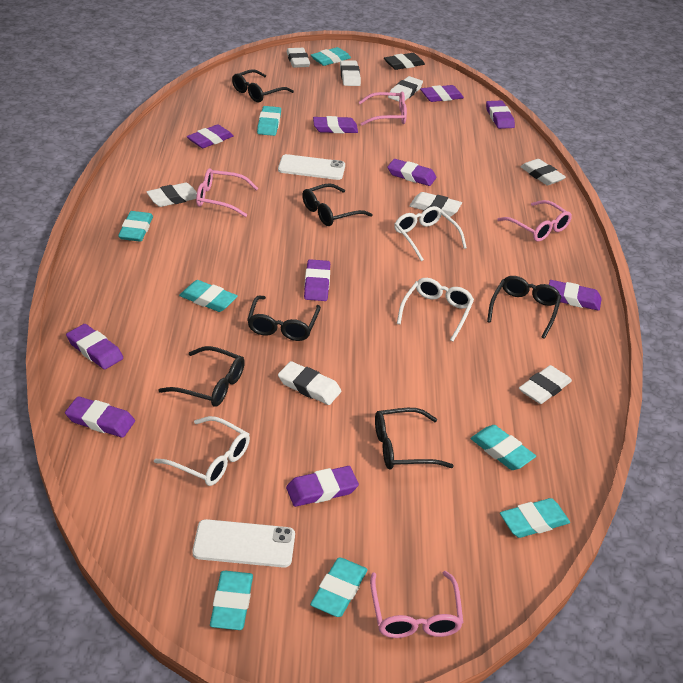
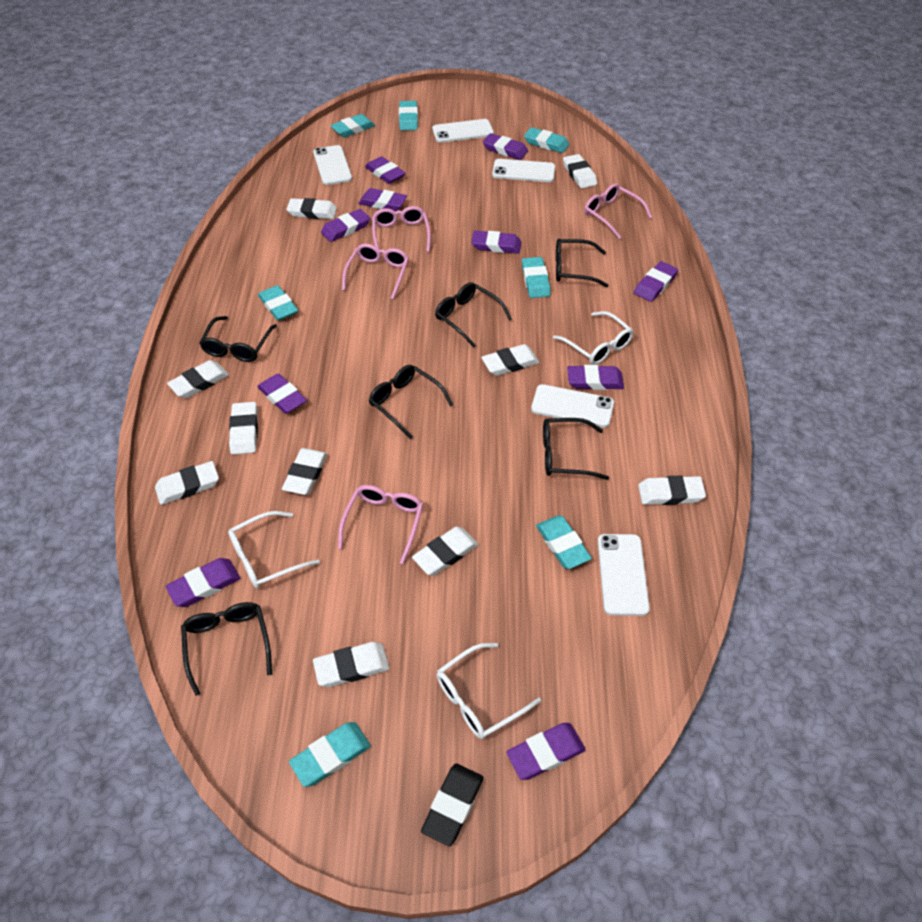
turquoise eraser: [118,211,153,242] [179,280,238,312] [210,571,253,630] [257,106,281,136] [310,558,368,617] [311,47,351,66] [470,425,536,470] [500,498,570,538] = 8 -> [258,285,298,321] [289,722,371,787] [330,114,375,137] [399,101,418,130] [522,257,551,298] [524,127,569,153] [536,516,592,569] = 7
white eraser: [146,183,197,207] [278,361,341,405] [287,48,310,68] [340,60,361,86] [388,76,423,102] [409,192,462,217] [519,365,572,404] [520,159,566,185] = 8 -> [155,461,219,505] [167,360,229,398] [229,402,258,454] [282,448,328,495] [286,198,337,219] [313,642,390,687] [412,527,478,576] [481,344,540,376] [563,154,597,189] [638,476,706,505] = 10
white phone: [192,519,295,568] [278,154,345,180] = 2 -> [313,145,352,185] [432,119,494,143] [492,159,555,182] [531,384,614,427] [598,534,650,616] = 5

